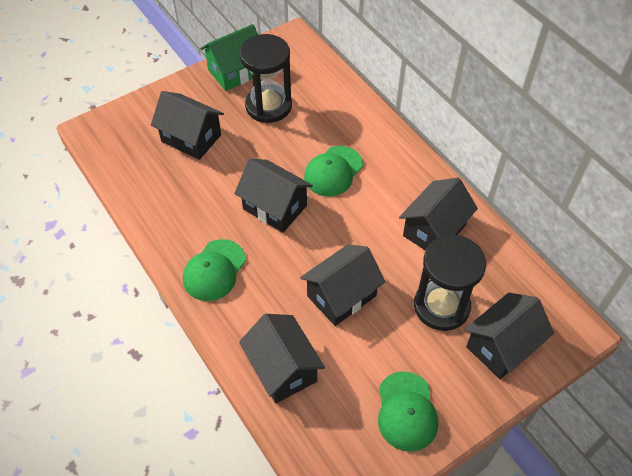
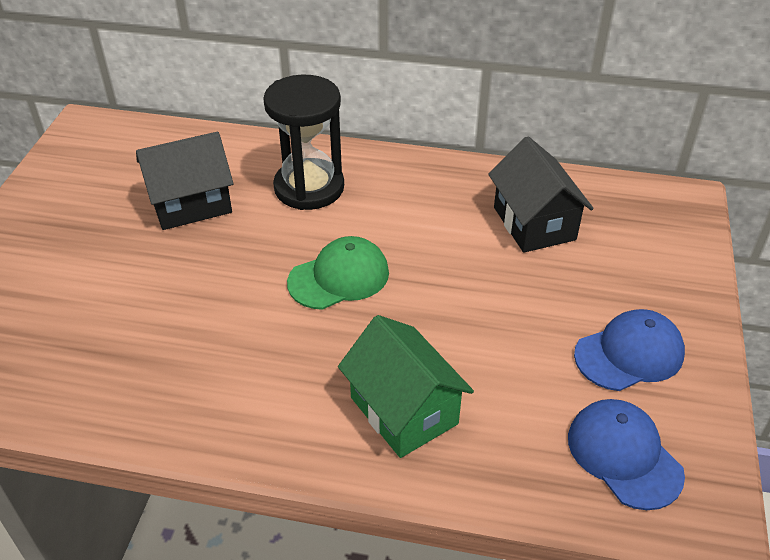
black hourglass: [239,34,292,123] [414,235,486,331] = 2 -> [263,75,344,210] = 1
black house: [151,91,224,160] [234,159,313,233] [239,314,325,403] [300,244,385,326] [399,178,478,251] [464,293,554,379] = 6 -> [136,132,234,230] [488,136,594,253] = 2
blue cap: none = 0 -> [568,399,685,510] [574,309,685,391] = 2
green cap: [183,239,246,301] [304,146,363,196] [378,371,438,452] = 3 -> [287,236,389,310] = 1

